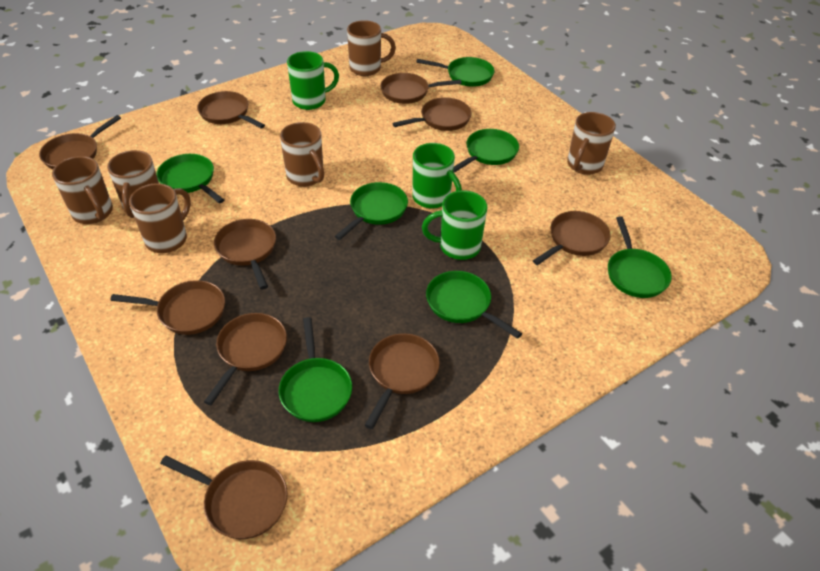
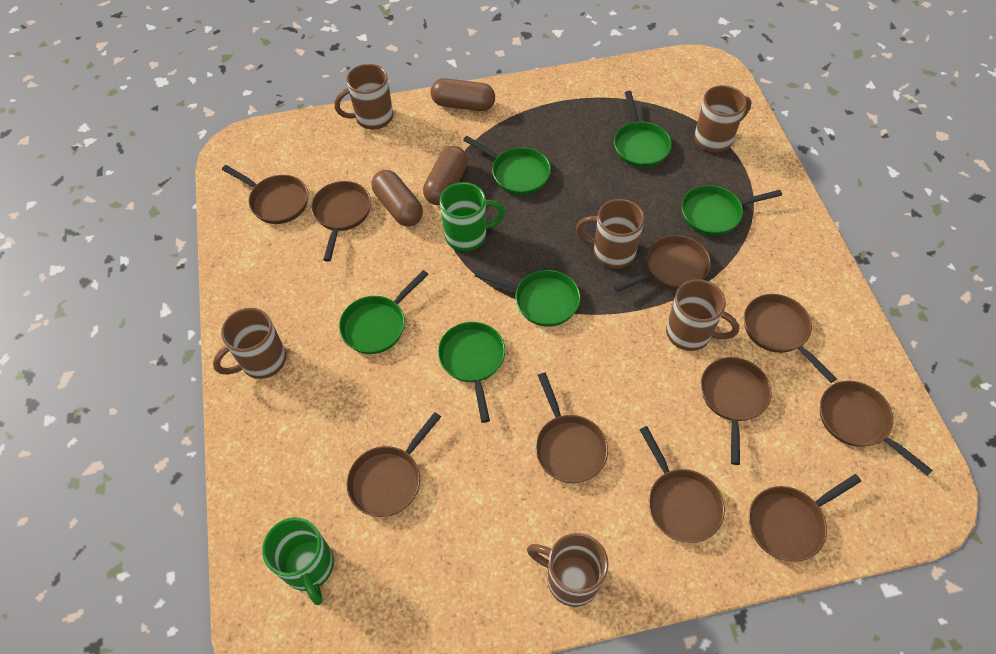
brown capsule: none = 0 -> [371,170,423,227] [423,146,468,205] [431,78,495,111] = 3
green mug: [287,51,339,110] [412,143,462,209] [422,190,487,260] = 3 -> [262,517,334,605] [440,182,505,251] = 2
green pan: [156,154,224,204] [279,317,352,422] [335,182,408,240] [416,57,494,87] [426,271,522,339] [453,129,519,173] [608,216,672,298] = 7 -> [339,270,429,354] [438,322,505,423] [463,136,551,195] [475,270,580,327] [614,91,672,168] [681,185,782,236] = 6

